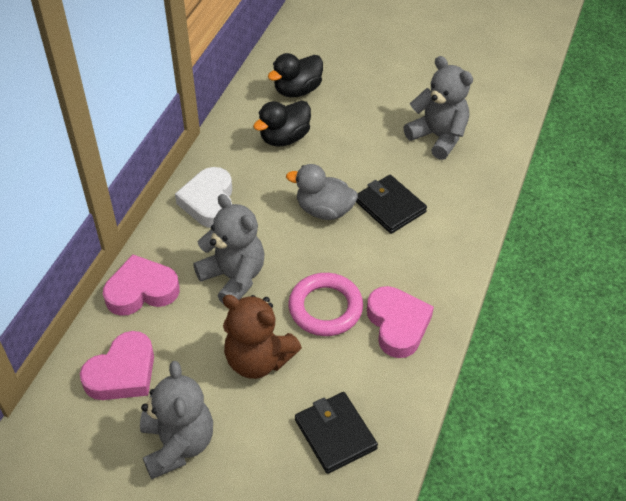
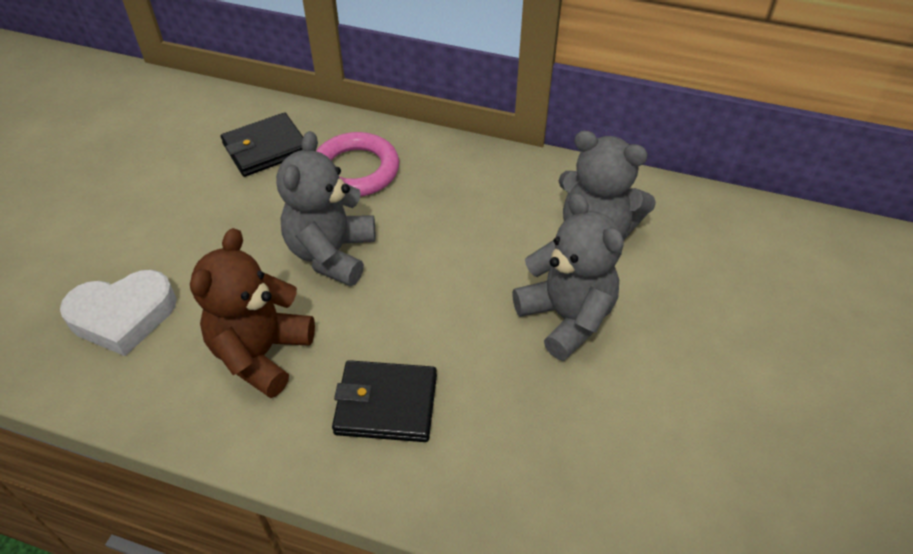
black duck: [253,101,311,147] [268,53,323,97] = 2 -> none = 0
grey duck: [286,164,358,220] = 1 -> none = 0
pink heart: [80,331,154,400] [103,254,180,316] [367,286,434,358] = 3 -> none = 0

